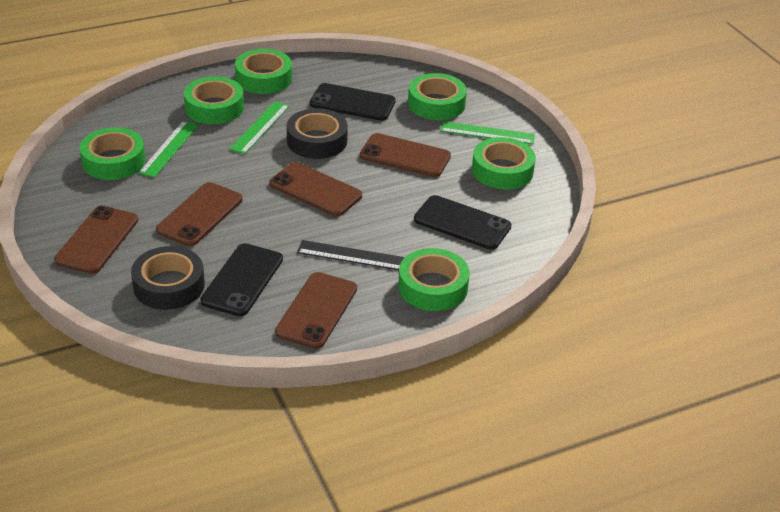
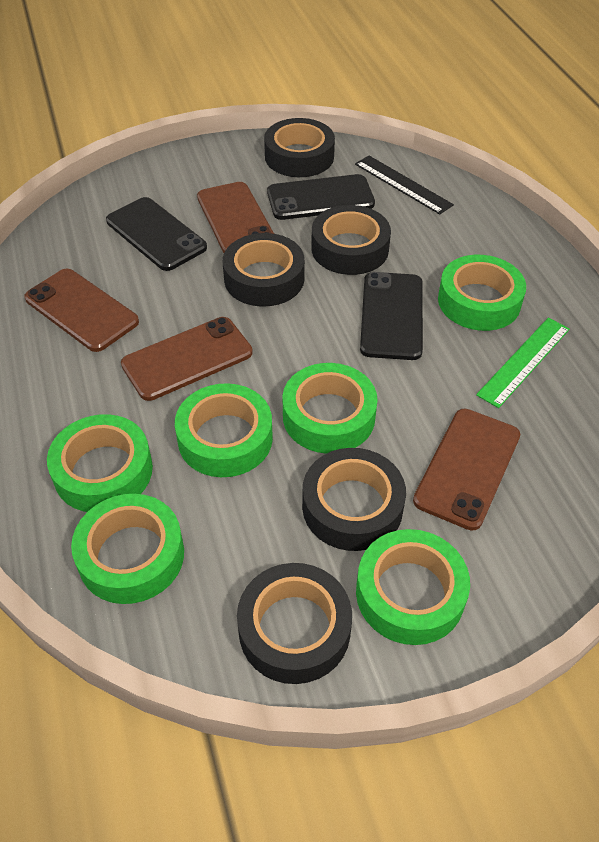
black tape: [131,246,205,310] [287,108,348,159] = 2 -> [223,233,305,307] [237,563,352,684] [264,118,335,177] [302,448,406,551] [311,205,391,275] = 5
brown phone: [54,206,138,274] [156,182,243,246] [269,162,362,216] [275,272,357,349] [360,133,451,177] = 5 -> [24,269,139,352] [121,317,253,401] [197,182,274,253] [413,409,520,531] = 4
green ruler: [138,120,199,178] [229,101,290,154] [440,121,535,144] = 3 -> [476,318,570,408] = 1

